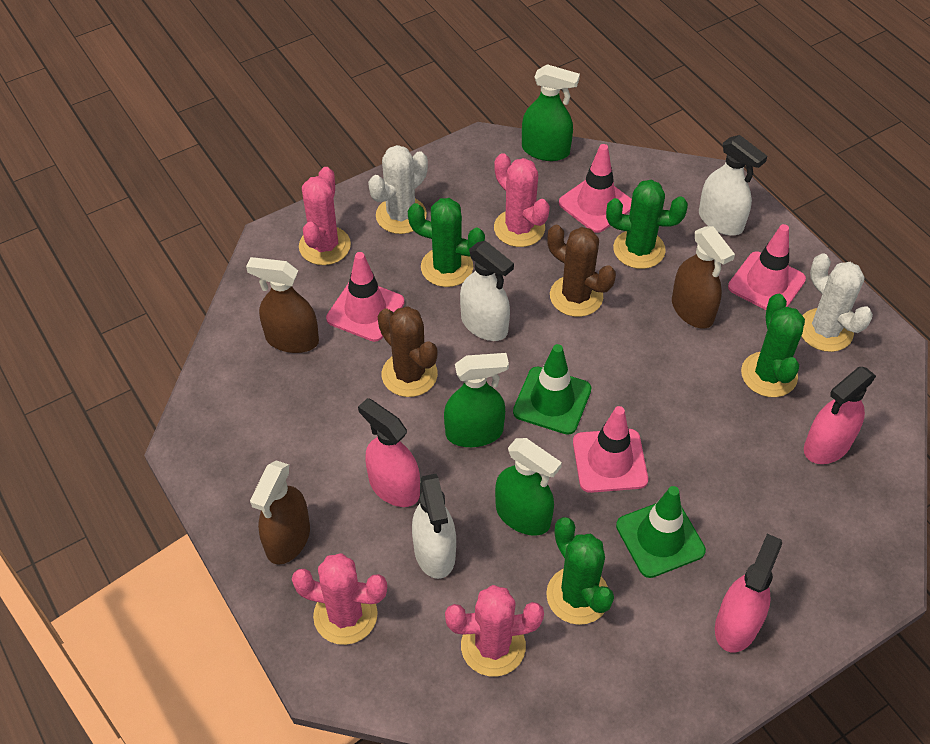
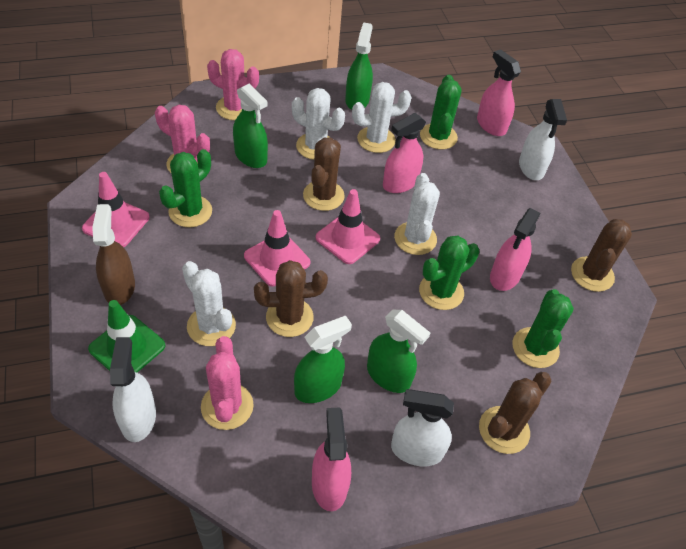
brown cactus: [378,306,438,397] [547,225,616,317] = 2 -> [254,260,328,337] [303,138,345,211] [479,372,551,454] [571,219,632,292] = 4
brown spray bottle: [246,257,319,353] [250,460,310,565] [672,226,735,329] = 3 -> [92,204,135,305] = 1
green spray bottle: [444,353,509,447] [495,438,562,536] [522,64,580,161] = 3 -> [233,84,268,168] [294,316,352,403] [345,22,373,110] [367,310,430,393] = 4
green traffic cone: [513,344,592,435] [616,486,706,578] = 2 -> [88,300,165,372] = 1
pink cactus: [292,553,387,645] [299,167,351,265] [445,585,544,676] [494,153,550,247] = 4 -> [155,105,210,173] [201,336,254,430] [207,49,259,120] = 3
pink spray bottle: [358,398,420,507] [715,534,782,652] [804,367,876,464] = 3 -> [312,407,351,511] [383,113,426,193] [477,49,521,136] [490,208,541,291] = 4
pink traffic cone: [326,252,405,342] [559,144,632,233] [573,406,648,493] [728,224,806,310] = 4 -> [82,172,150,247] [244,210,310,286] [315,189,380,264] = 3
white cactus: [368,145,428,234] [801,253,873,352] = 2 -> [182,261,236,346] [292,88,345,160] [352,82,412,153] [394,173,440,255] = 4

